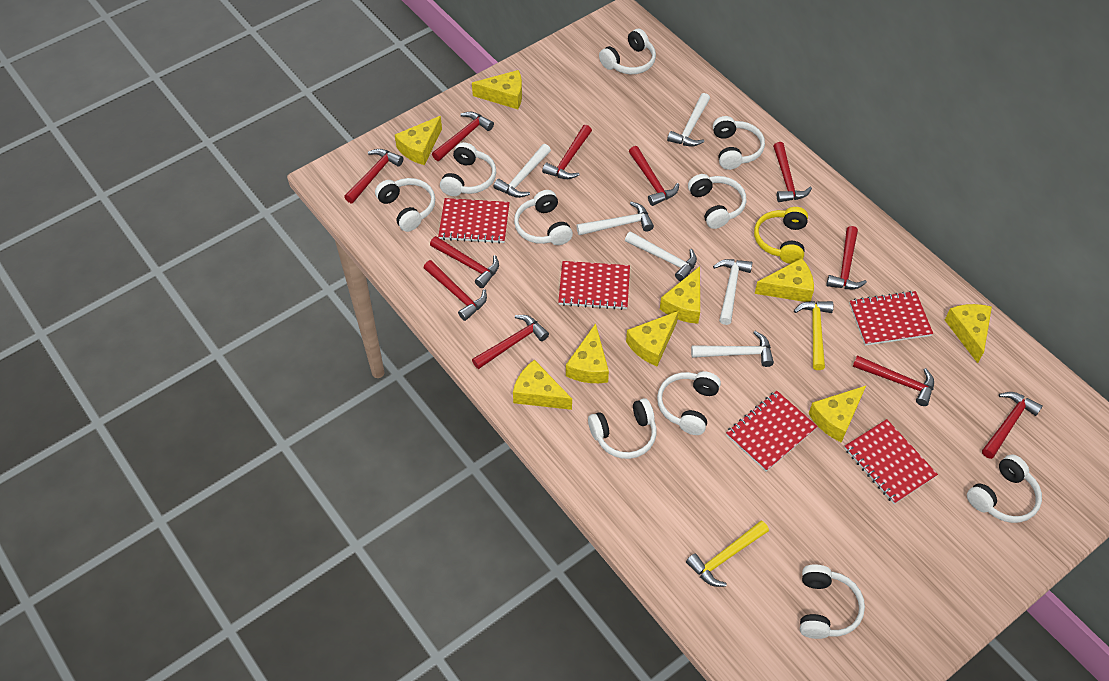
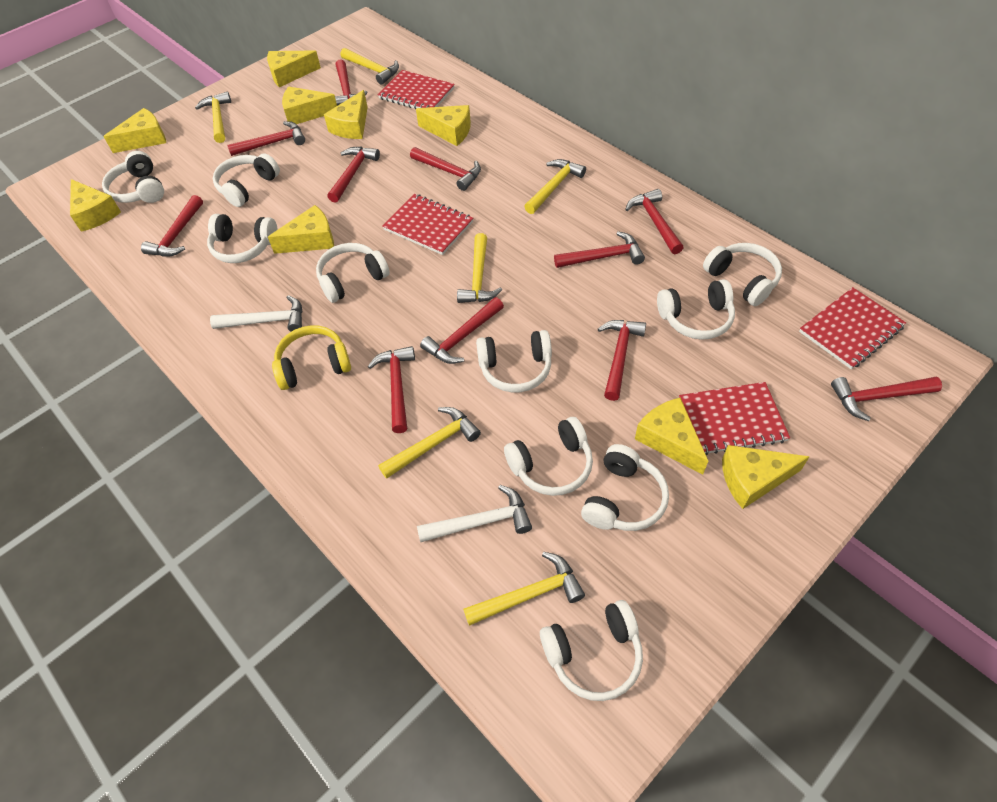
red notebook: [438,198,510,244] [558,261,630,310] [726,391,818,472] [844,419,938,504] [849,291,933,346] = 5 -> [378,70,455,109] [383,194,473,255] [679,382,790,455] [799,287,906,369] = 4
white hammer: [494,144,551,198] [576,202,654,235] [625,231,697,281] [667,93,710,147] [691,331,774,367] [713,259,753,325] = 6 -> [210,295,303,332] [417,485,532,542] = 2
yellow hammer: [686,520,769,587] [794,301,834,370] = 2 -> [195,92,231,143] [340,48,399,85] [378,407,481,479] [457,233,502,303] [463,552,585,626] [524,159,586,214] = 6

